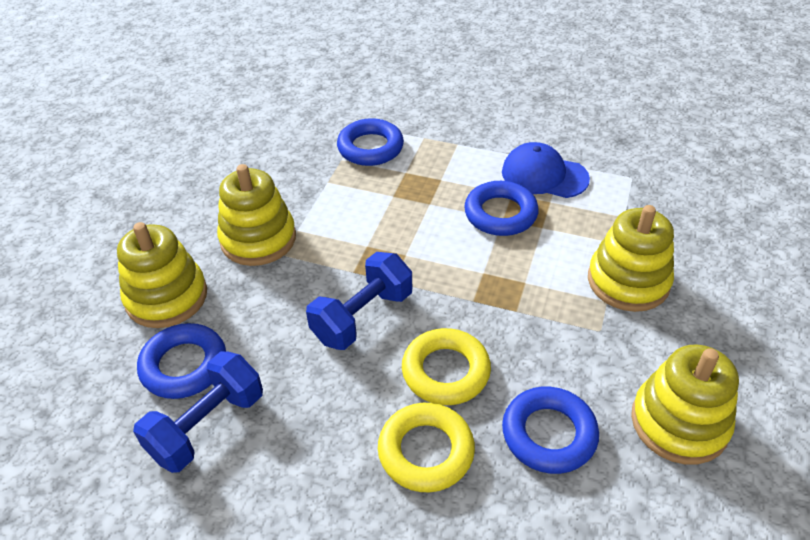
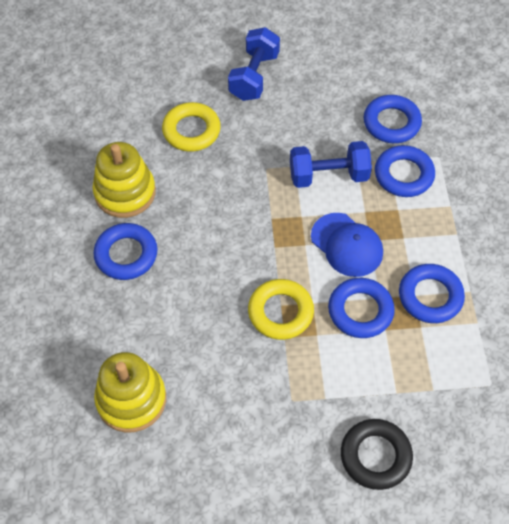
black ring: none = 0 -> [341,419,413,490] = 1
blue ring: [137,323,226,399] [337,118,404,166] [464,181,539,236] [502,386,599,474] = 4 -> [94,223,158,280] [328,278,395,338] [364,95,422,143] [375,145,435,197] [399,264,465,323] = 5
yellow stacking toy: [117,222,207,328] [217,164,296,266] [588,205,674,312] [631,344,739,465] = 4 -> [92,142,156,218] [94,352,166,433] = 2

